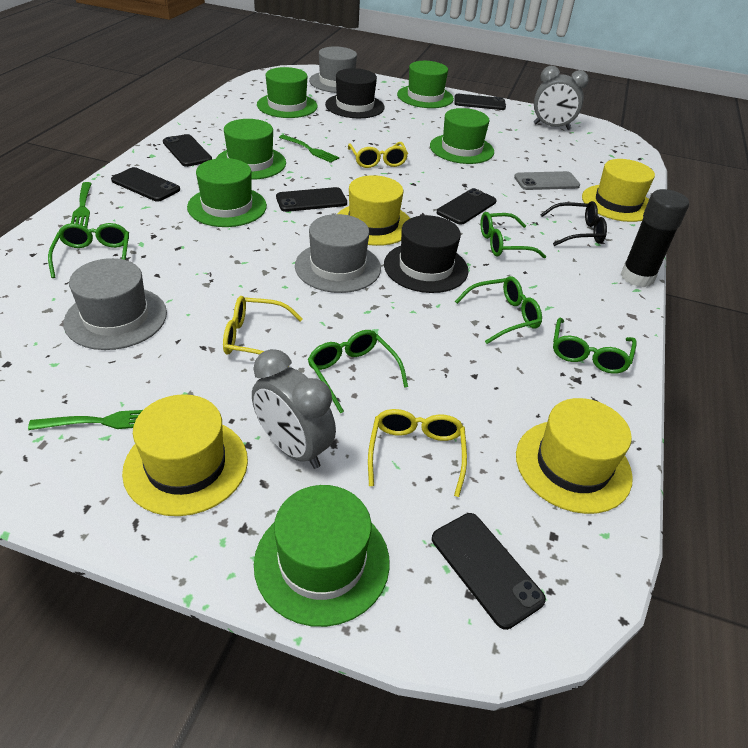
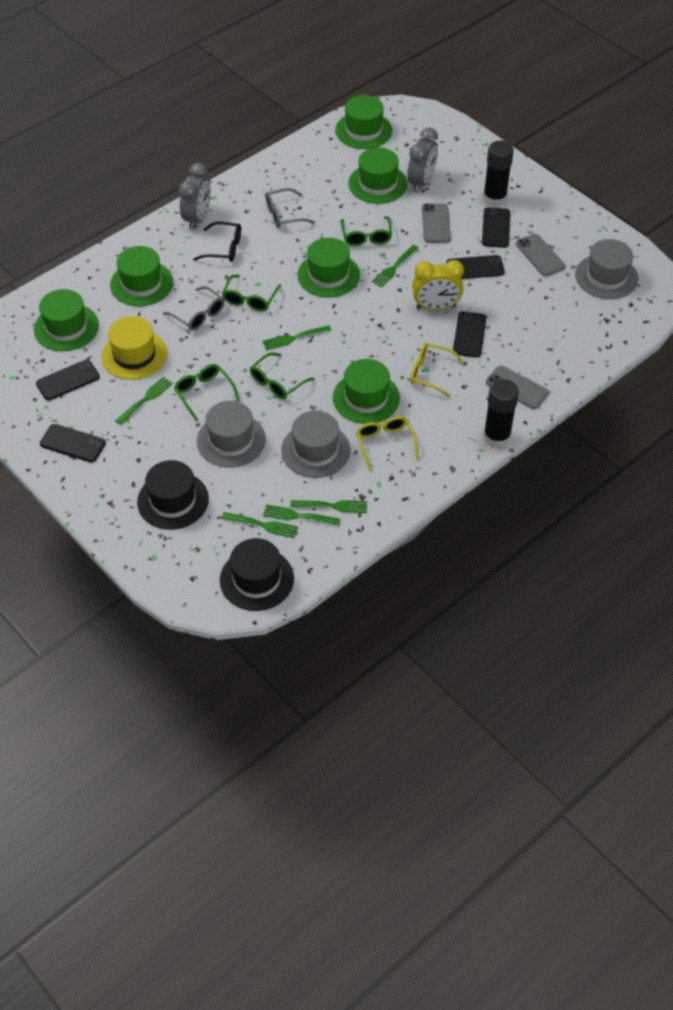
black glue stick: [621,189,689,288] = 1 -> [483,140,514,207] [483,379,519,448] = 2
black phone: [111,167,180,201] [163,134,212,167] [276,187,347,212] [432,513,546,630] [437,188,497,225] [454,94,506,110] = 6 -> [36,360,100,401] [40,424,106,462] [446,255,505,279] [453,311,486,357] [482,207,510,248] = 5
green fork: [28,410,143,430] [71,182,92,228] [279,135,339,163] = 3 -> [115,377,173,425] [221,512,298,538] [262,325,331,350] [263,505,340,526] [290,500,367,513] [372,245,418,287] = 6
green glasses: [48,223,129,278] [307,330,408,414] [455,276,542,344] [480,212,546,258] [553,317,637,374] = 5 -> [174,364,240,422] [222,275,281,311] [250,352,315,399] [341,216,392,246] = 4
grey glasses: none = 0 -> [163,286,225,331] [265,188,315,228] = 2
grey phone: [514,171,580,190] = 1 -> [422,203,451,243] [486,366,549,409] [516,234,565,276] = 3
yellow clock: none = 0 -> [412,260,464,311] = 1
yellow glasses: [223,296,303,355] [348,142,408,168] [368,409,467,497] = 3 -> [356,416,419,471] [410,343,465,397] = 2
yellow hat: [122,394,248,516] [337,175,410,246] [516,398,633,514] [582,159,655,222] = 4 -> [101,316,167,380] = 1

